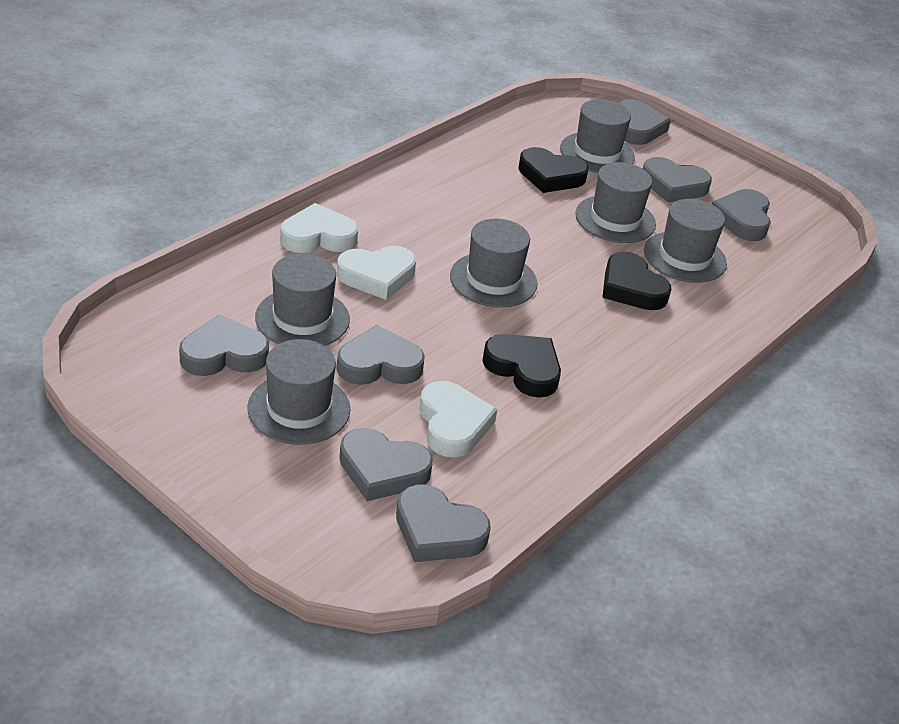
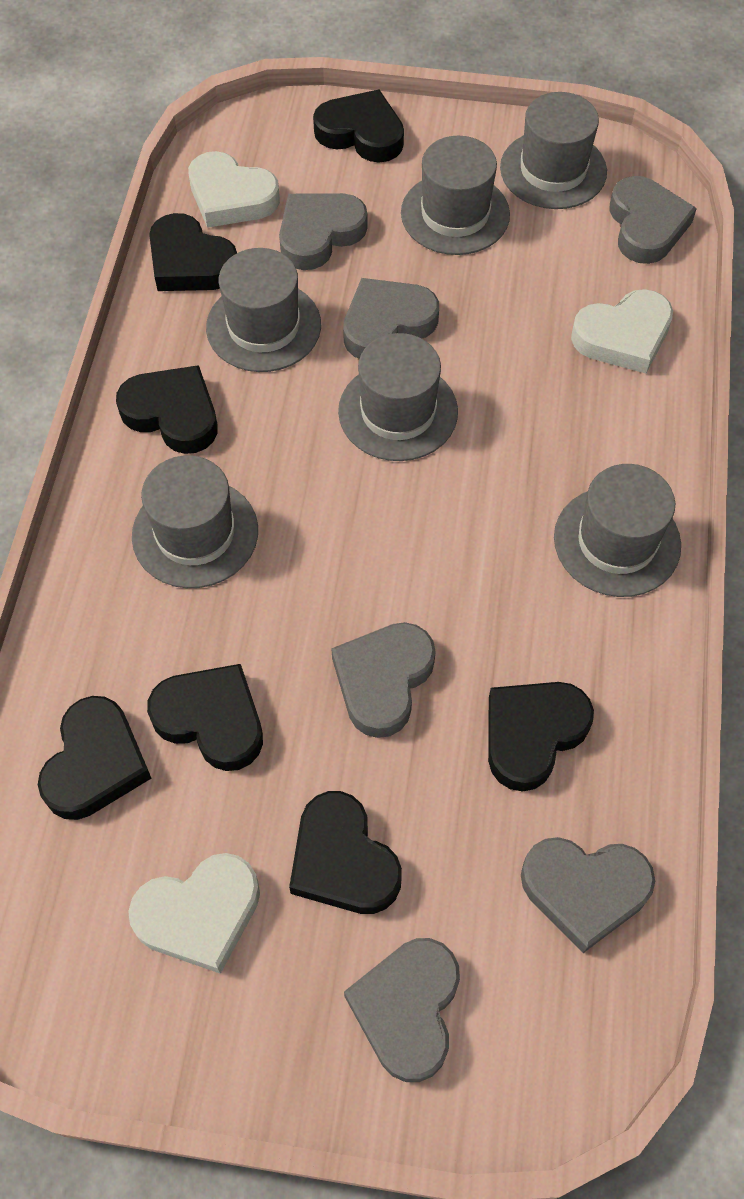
black heart: [482,334,561,398] [518,147,588,193] [602,252,671,310] = 3 -> [38,696,151,820] [116,365,218,454] [147,664,263,771] [149,213,237,291] [289,791,402,914] [313,90,404,163] [488,682,594,792] = 7
grey heart: [179,314,269,376] [337,325,425,385] [339,428,433,501] [396,485,491,562] [619,99,671,145] [643,157,712,203] [712,189,771,241] = 7 -> [279,193,368,270] [331,622,436,738] [343,278,439,359] [344,938,460,1082] [521,837,655,953] [609,176,697,264] = 6

